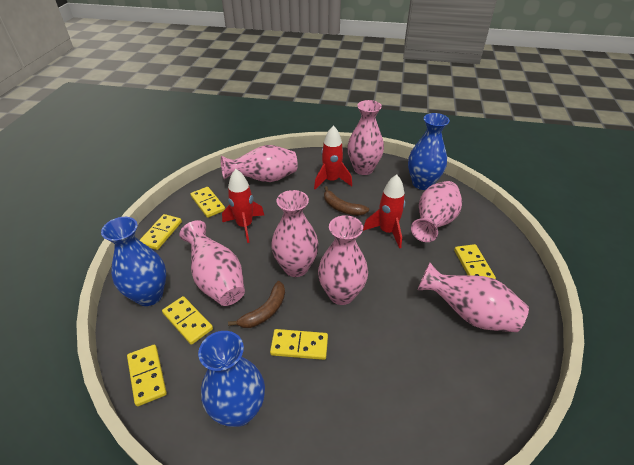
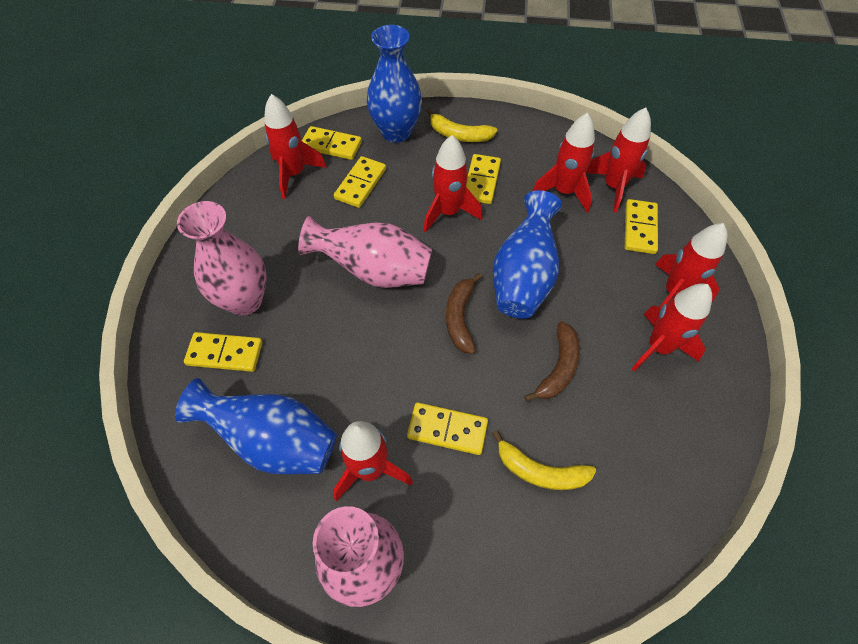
pink vase: [179,220,245,306] [221,145,298,182] [271,190,319,277] [318,215,368,305] [347,100,384,175] [411,181,462,242] [418,262,529,332] = 7 -> [177,201,267,316] [298,216,432,288] [313,506,404,607] = 3
red rocket: [222,169,264,243] [314,125,352,189] [363,174,405,248] = 3 -> [264,94,327,199] [333,421,413,501] [423,135,482,233] [533,113,595,213] [586,108,651,213] [632,284,712,371] [655,223,727,307] = 7
yellow banana: none = 0 -> [426,109,498,142] [492,430,596,490] = 2

